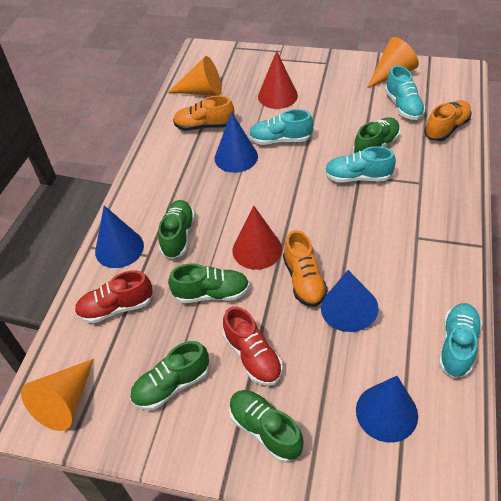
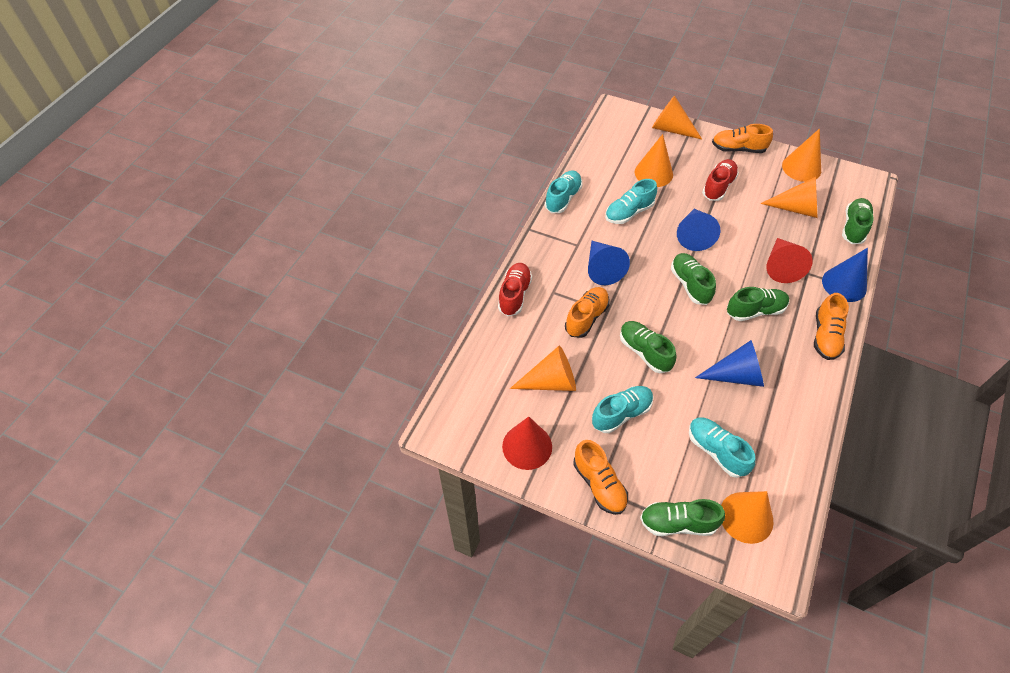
orange cone: [21,359,94,431] [168,56,222,96] [367,37,419,88] = 3 -> [510,346,576,391] [635,134,673,187] [652,95,702,139] [721,491,774,544] [761,177,818,218] [782,128,821,182] = 6
orange shoe: [173,96,235,131] [283,230,328,307] [424,100,472,141] = 3 -> [565,287,610,338] [573,440,628,515] [712,124,773,153] [814,293,849,360] = 4

